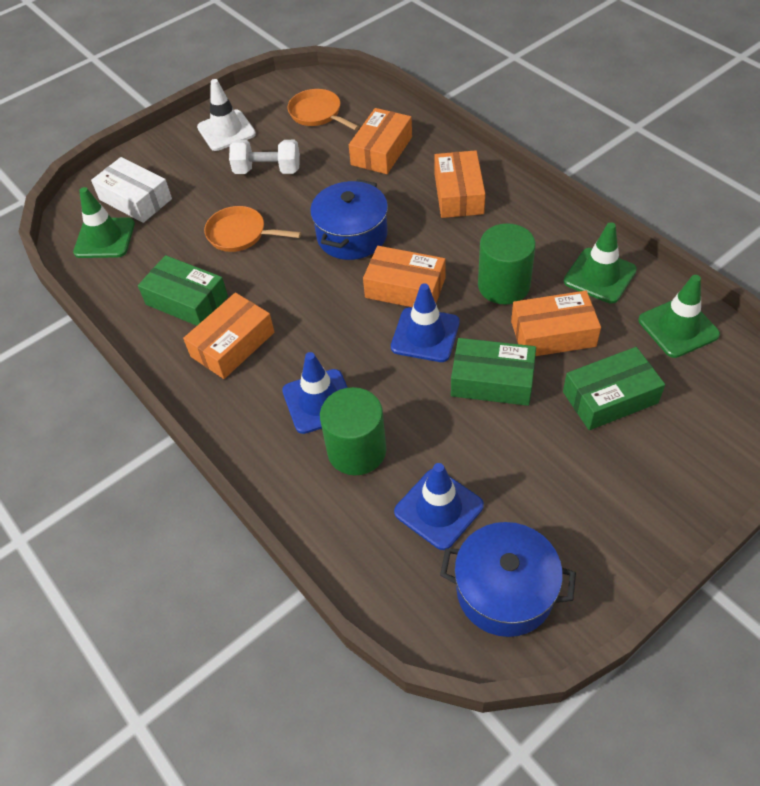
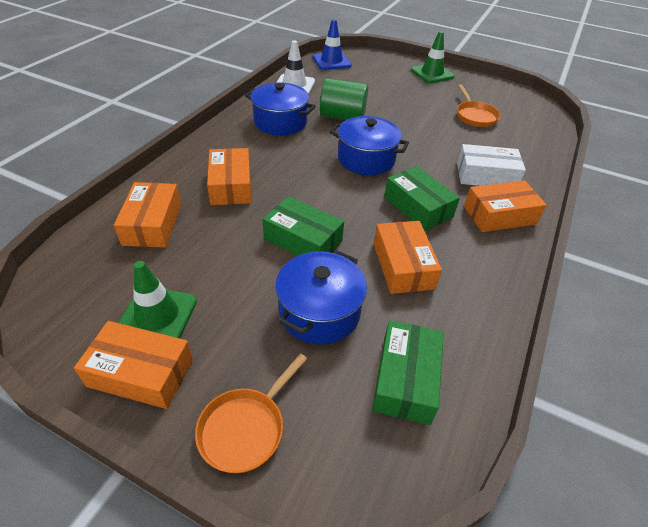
blue pot: [310,179,388,260] [440,522,576,637] = 2 -> [245,82,316,135] [275,250,367,344] [330,116,409,175] = 3
blue traffic cone: [282,352,348,434] [391,283,460,362] [394,463,484,550] = 3 -> [313,19,351,70] = 1
green cylinder: [320,387,386,475] [478,223,536,305] = 2 -> [320,78,368,120] = 1
green traffic cone: [73,187,135,258] [564,222,637,303] [638,275,720,358] = 3 -> [118,261,197,338] [411,31,454,83] = 2
white dumbbell: [229,140,300,174] = 1 -> none = 0

